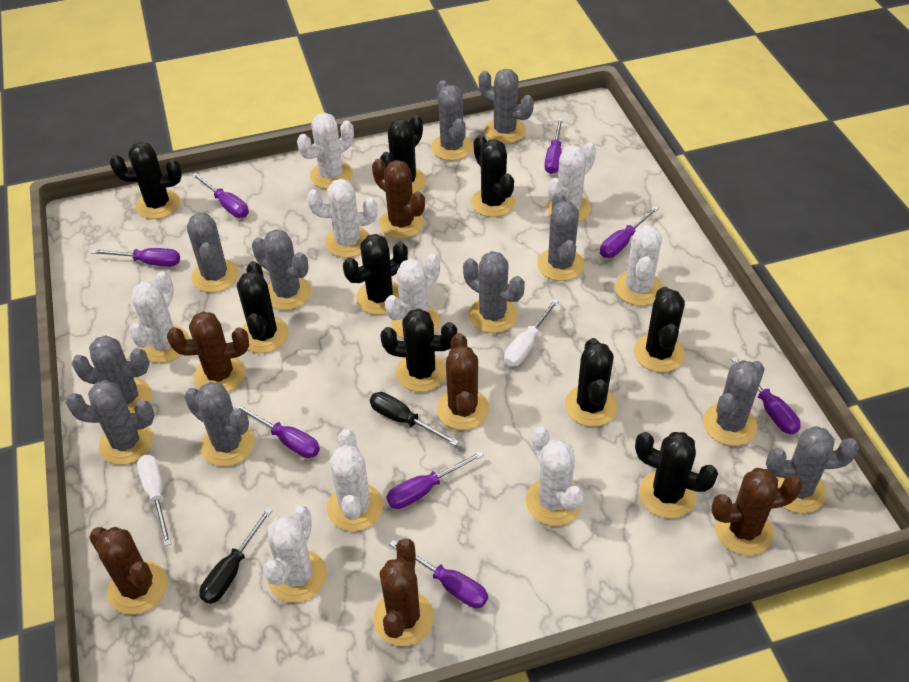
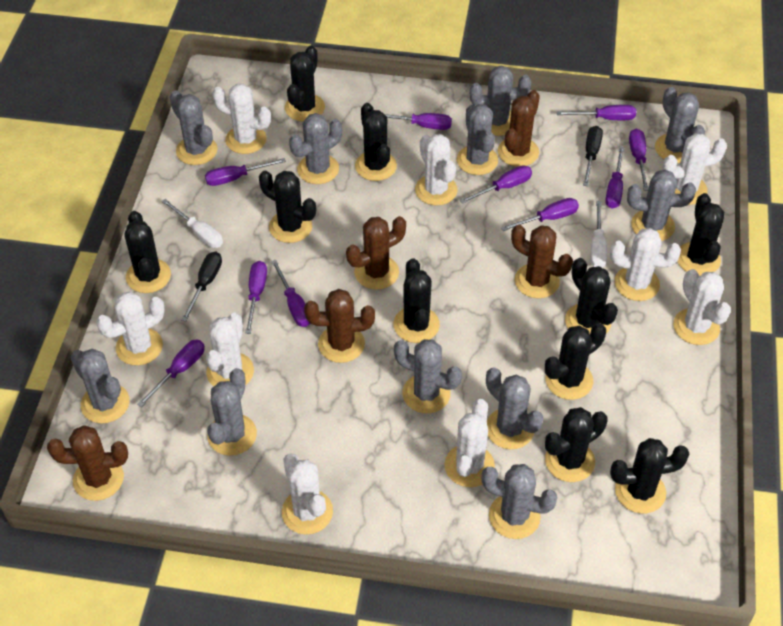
black cactus: [110,142,182,219] [237,261,289,353] [343,234,408,315] [380,115,426,194] [380,309,457,392] [471,135,515,217] [565,338,618,427] [634,287,685,372] [635,432,718,518] = 9 -> [124,211,171,293] [259,171,316,243] [285,46,325,122] [355,103,397,181] [393,258,440,343] [545,323,606,400] [545,407,608,482] [565,258,618,334] [610,438,689,513] [677,193,725,276] = 10
brown cactus: [89,527,167,615] [167,311,249,392] [372,159,425,239] [373,538,434,646] [437,333,489,430] [711,468,803,556] = 6 -> [47,425,128,501] [304,289,375,363] [346,216,406,290] [498,90,540,167] [511,225,573,298] = 5
purple screwdriver: [91,248,180,267] [192,173,249,218] [234,403,320,458] [386,451,484,509] [389,539,488,608] [544,118,563,174] [600,206,659,258] [731,357,801,434] = 8 -> [137,339,205,407] [205,158,286,186] [245,261,267,334] [271,260,310,327] [385,113,452,130] [460,165,532,204] [501,198,579,231] [557,105,636,120] [605,146,624,208] [629,129,649,191] = 10

